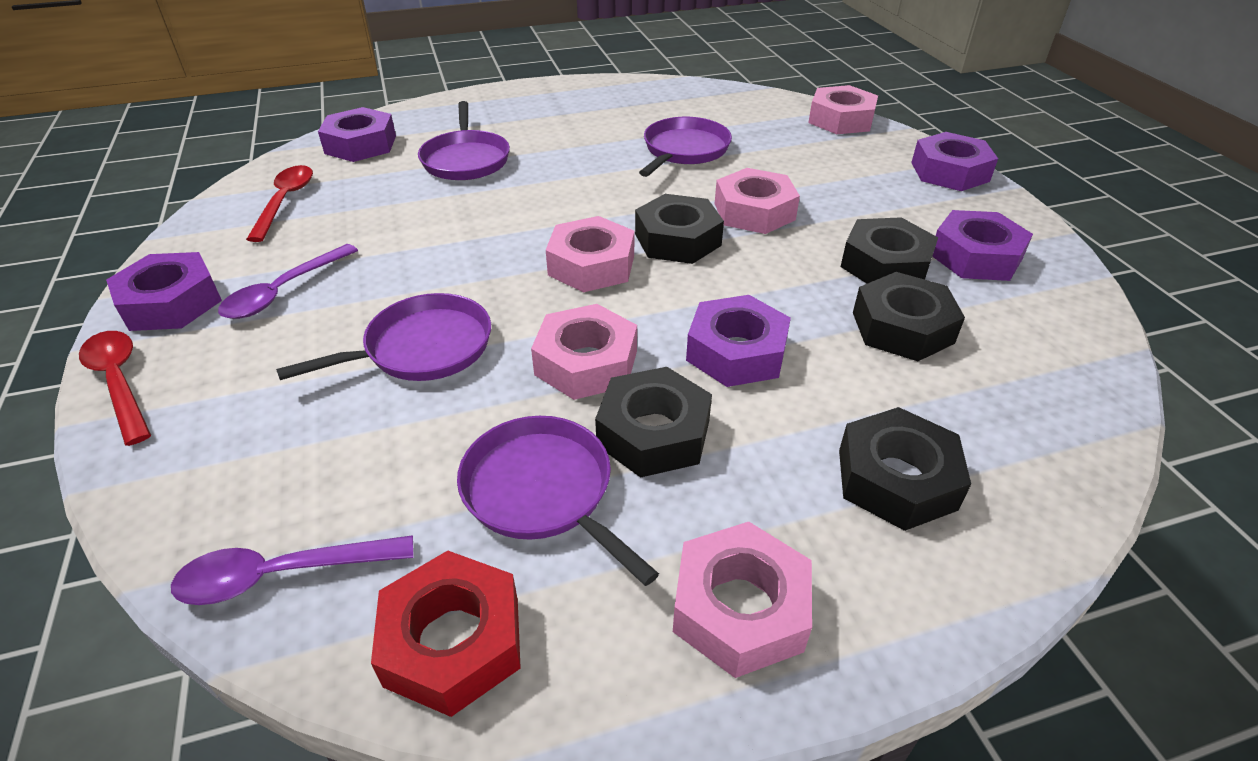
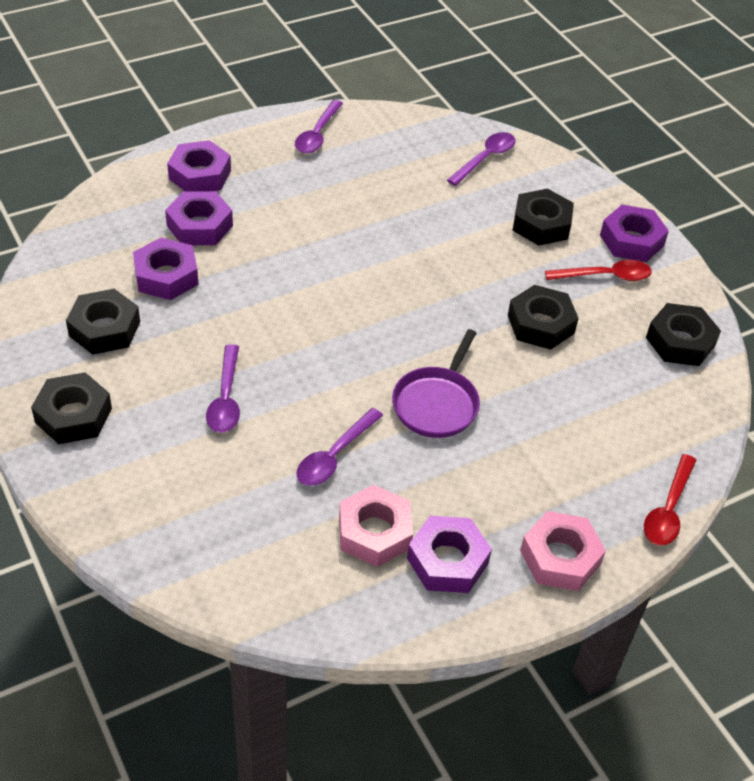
pink nut: [531,304,637,400] [546,216,634,292] [673,522,812,678] [715,168,800,234] [808,85,878,134] = 5 -> [339,485,413,567] [520,511,606,591] = 2
purple pan: [276,293,491,381] [418,101,510,180] [457,416,659,586] [639,117,732,177] = 4 -> [392,329,480,438] = 1
purple spoon: [171,535,414,605] [218,244,358,319] = 2 -> [206,344,240,433] [295,100,343,154] [296,408,383,486] [447,132,515,186] = 4
red nut: [371,551,521,717] = 1 -> none = 0

